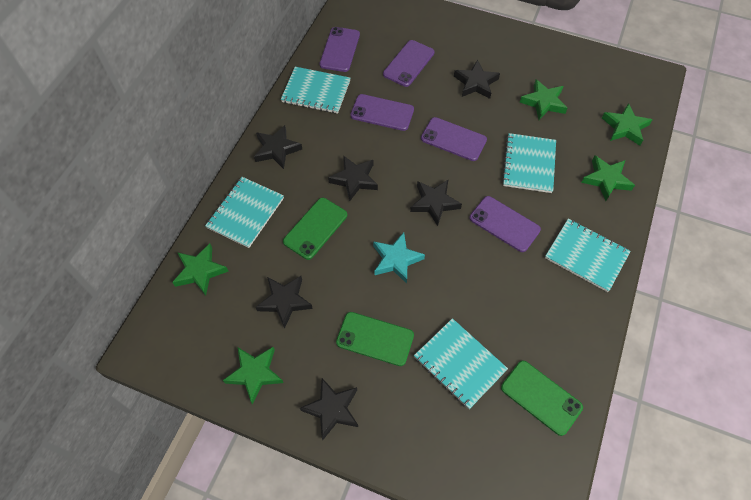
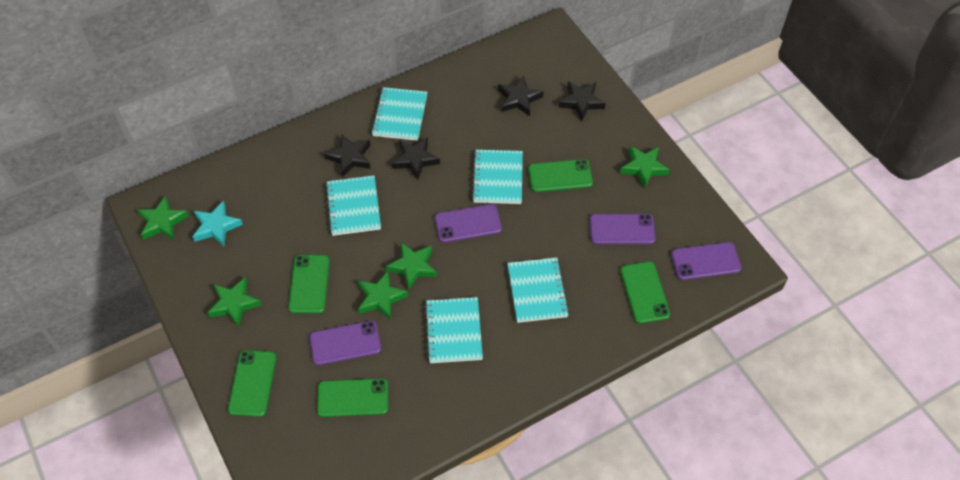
black star: [254,125,302,169] [256,276,313,329] [300,378,358,440] [328,155,378,201] [410,180,462,226] [454,60,500,99] = 6 -> [324,134,371,177] [392,137,440,180] [498,76,544,116] [559,81,606,121] = 4
green phone: [283,198,347,260] [336,312,414,366] [501,360,583,436] = 3 -> [228,350,276,417] [288,255,330,313] [317,378,388,417] [528,159,593,192] [620,261,670,324] = 5
purple phone: [320,27,360,72] [350,94,414,131] [383,40,435,87] [421,117,487,161] [469,196,541,252] = 5 -> [310,320,381,365] [435,204,502,243] [590,214,655,244] [671,242,741,280] = 4

